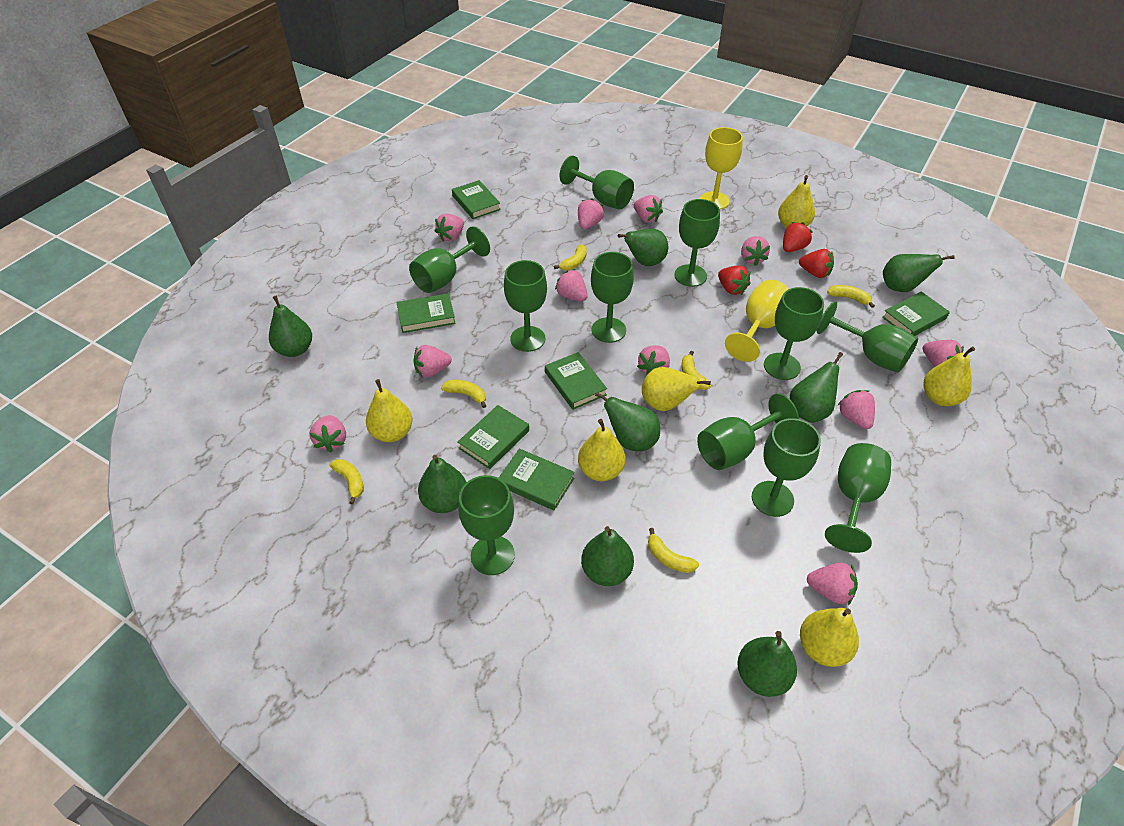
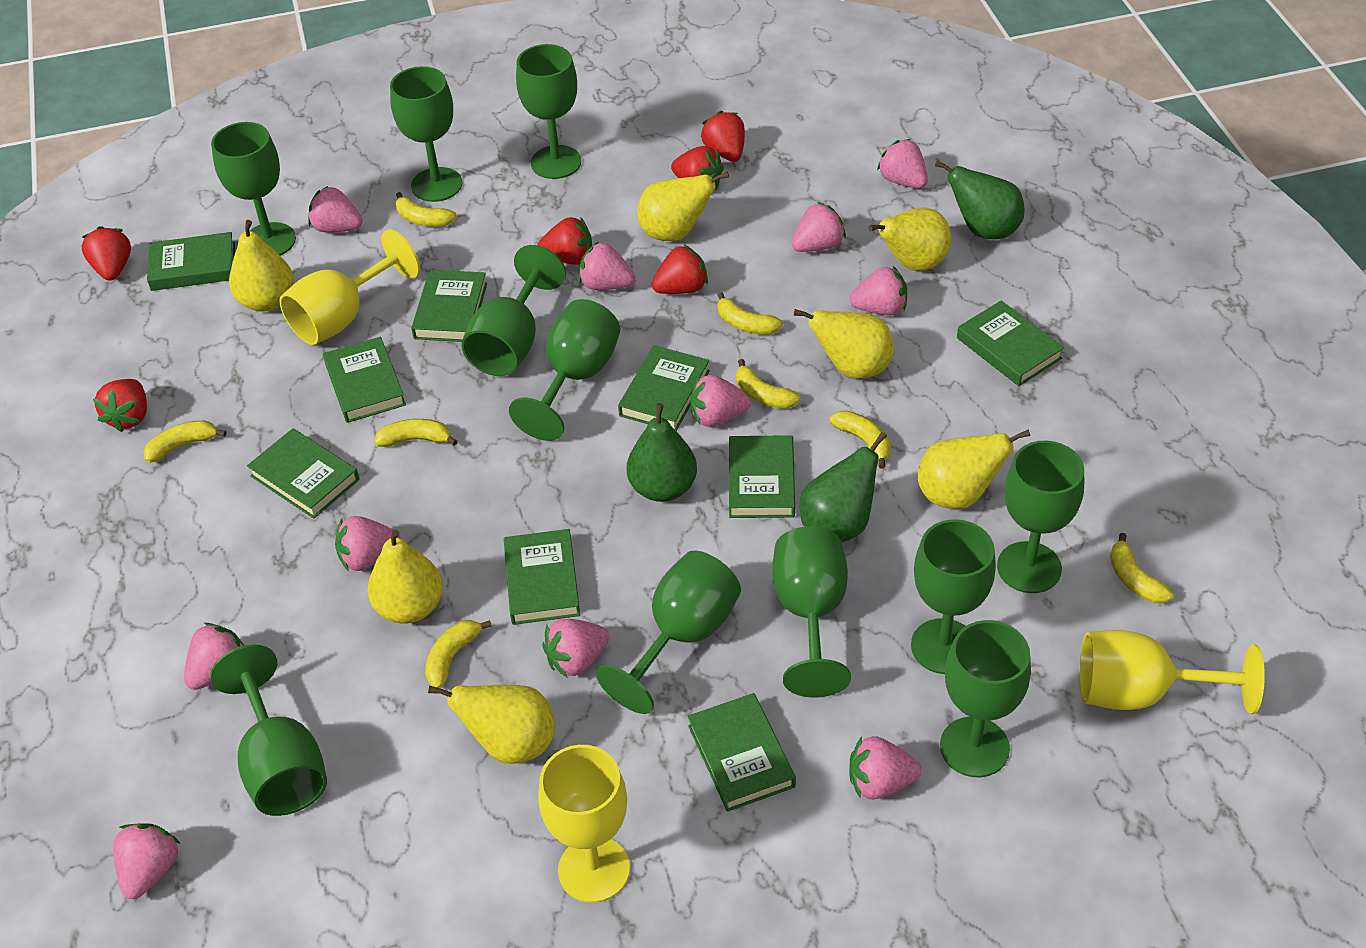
green book: [397,293,456,333] [452,180,501,219] [458,405,529,469] [499,448,575,510] [545,352,607,410] [882,291,950,336] = 6 -> [147,232,235,291] [247,428,359,519] [323,337,406,423] [411,270,487,342] [504,529,580,625] [618,345,710,431] [688,693,796,812] [729,435,795,518] [957,300,1064,386] = 9
green pear: [269,296,312,357] [418,455,467,513] [581,526,634,586] [595,392,660,451] [618,229,668,266] [737,631,797,697] [790,352,843,423] [883,254,955,292] = 8 -> [627,403,697,502] [800,432,887,543] [935,160,1025,239] = 3
red strawberry: [718,266,751,295] [783,222,813,252] [799,249,834,278] = 3 -> [81,226,131,281] [93,379,147,432] [537,217,592,265] [652,244,708,294] [671,146,724,188] [701,111,745,162] = 6
yellow banana: [329,459,364,504] [441,380,486,408] [554,244,587,271] [648,528,699,573] [682,351,711,390] [827,285,875,308] = 6 -> [143,421,226,463] [374,419,457,447] [395,192,457,227] [425,620,492,688] [718,292,783,334] [736,359,800,409] [830,411,891,469] [1110,533,1174,603] = 8
yellow goblet: [700,127,743,209] [725,280,789,362] = 2 -> [279,229,420,345] [538,745,630,903] [1079,630,1265,714] = 3
yellow pear: [366,379,412,442] [578,419,625,481] [642,367,711,411] [778,175,815,228] [800,608,859,667] [924,347,975,406] = 6 -> [229,220,294,312] [367,530,443,624] [428,685,555,764] [637,171,729,241] [794,309,894,379] [868,207,951,271] [917,429,1031,509] = 7

